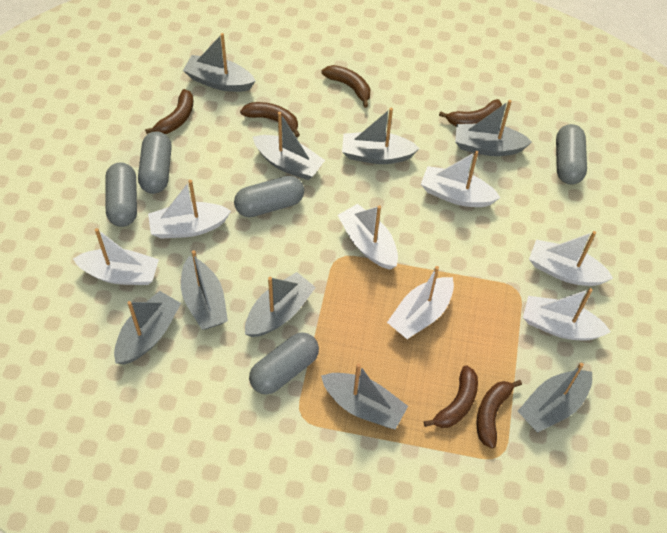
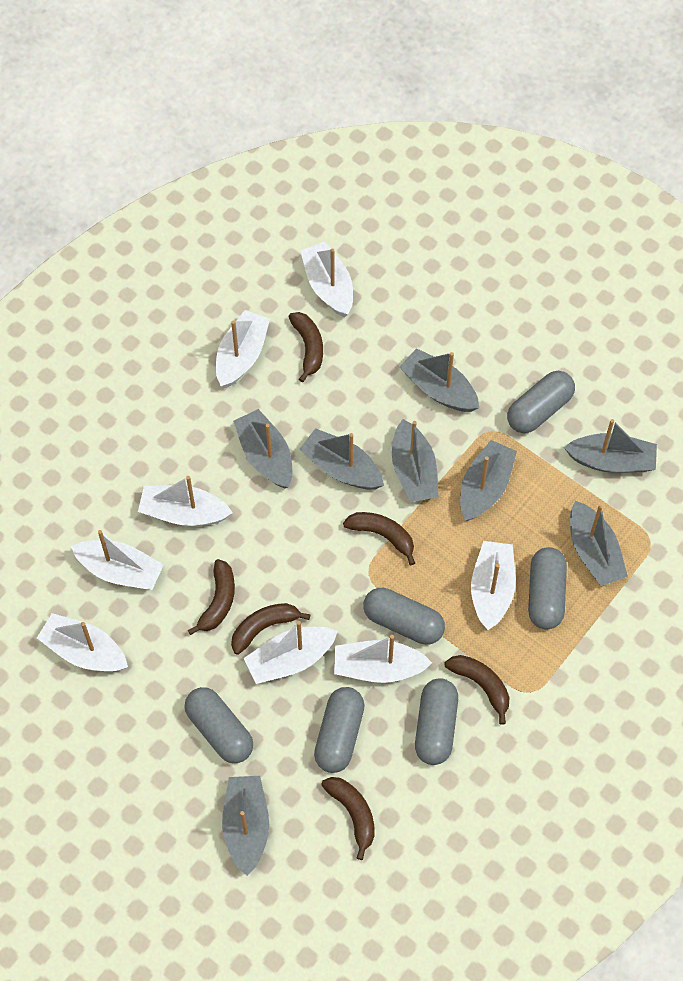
grey boat: [114,291,181,365] [181,250,228,330] [183,33,255,92] [245,272,316,337] [253,112,325,180] [321,363,408,430] [342,108,420,164] [455,100,532,156] [518,363,592,433] = 9 -> [222,776,269,876] [233,409,292,488] [299,428,384,490] [392,419,439,503] [399,348,479,412] [460,440,517,521] [564,419,657,473] [570,501,628,586] = 8
grey capsule: [105,162,137,227] [138,131,172,194] [234,176,304,217] [249,332,319,394] [556,124,587,185] = 5 -> [184,687,253,763] [314,687,365,773] [363,588,445,645] [415,678,458,765] [507,371,575,433] [528,547,567,629] = 6
white boat: [73,228,159,285] [148,180,231,238] [338,204,398,270] [387,266,454,339] [421,151,500,207] [523,288,611,340] [529,231,613,286] = 7 -> [37,613,128,672] [71,530,164,590] [138,476,233,526] [216,310,270,388] [244,621,338,684] [300,241,353,317] [334,635,432,683] [471,541,516,630] = 8

